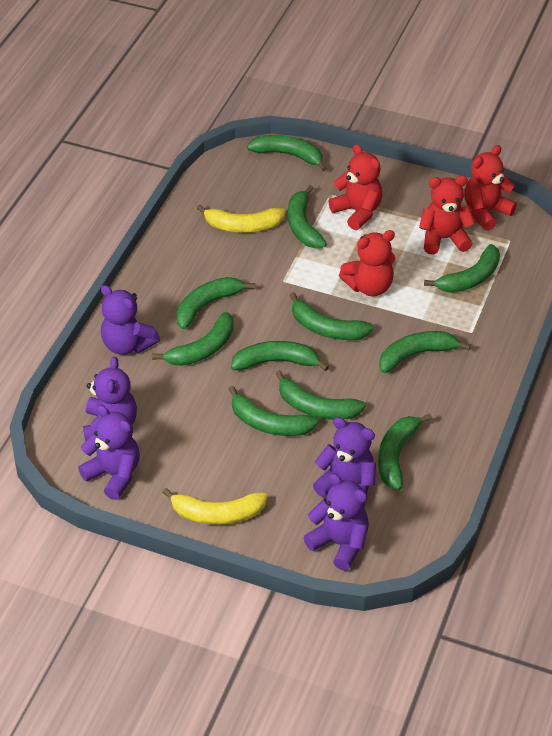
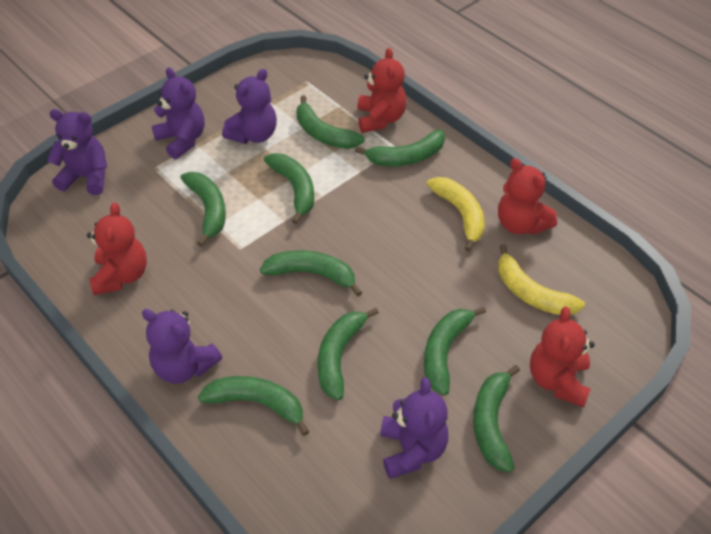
green banana: [152,312,234,366] [176,277,255,329] [229,386,319,436] [231,341,329,371] [247,135,327,171] [275,370,366,420] [288,185,327,249] [290,292,374,340] [378,413,432,490] [379,331,470,373] [424,244,500,293] = 11 -> [181,172,226,247] [198,376,309,436] [260,250,362,296] [264,153,314,224] [296,95,365,149] [317,308,379,400] [355,129,445,166] [424,307,486,395] [473,365,520,472] = 9

